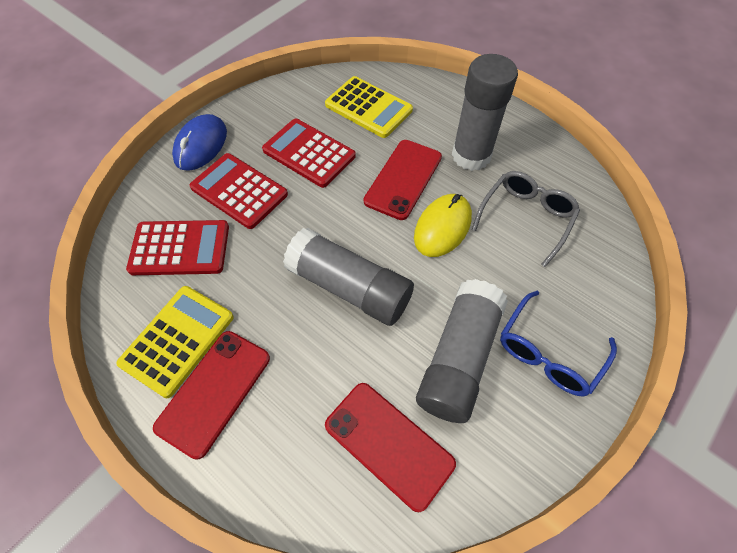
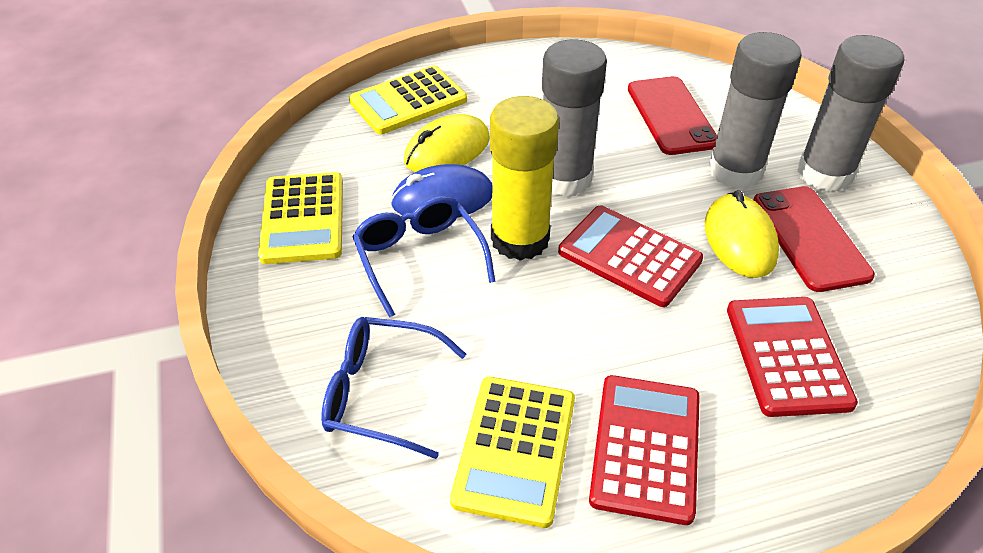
blue glasses: [500,291,617,396] = 1 -> [321,317,466,459] [353,196,496,318] = 2
grey glasses: [472,171,580,267] = 1 -> none = 0
red phone: [153,331,270,460] [325,383,456,512] [364,140,442,220] = 3 -> [628,76,717,155] [753,186,875,292] = 2
yellow calculator: [116,286,234,398] [325,76,413,138] = 2 -> [258,172,343,264] [349,65,467,134] [450,377,575,528] = 3
yellow glue stick: none = 0 -> [490,96,559,261] = 1
yellow mouse: [414,194,472,257] = 1 -> [404,114,490,172] [705,190,779,278] = 2

